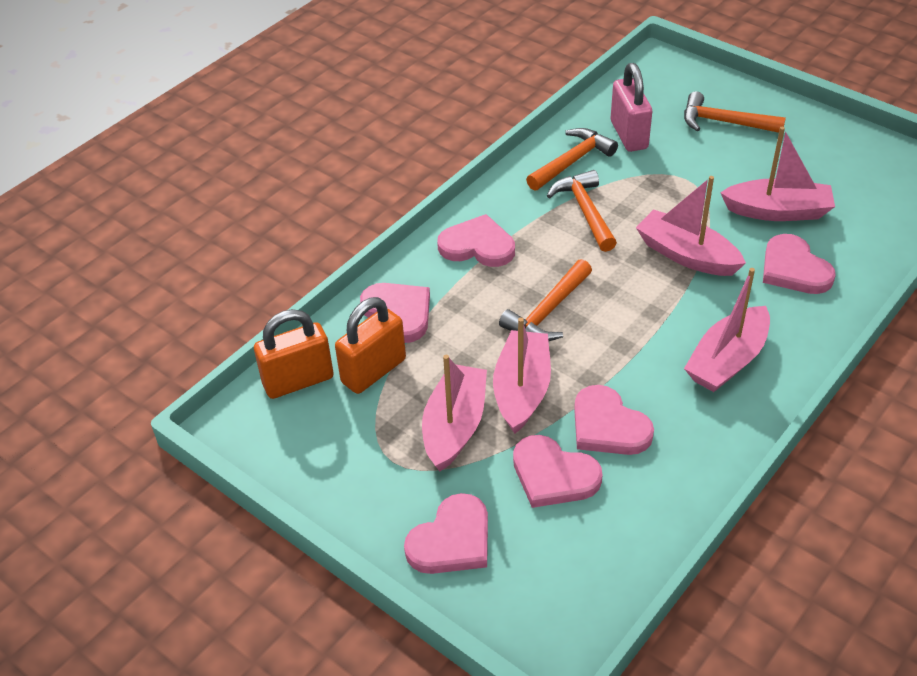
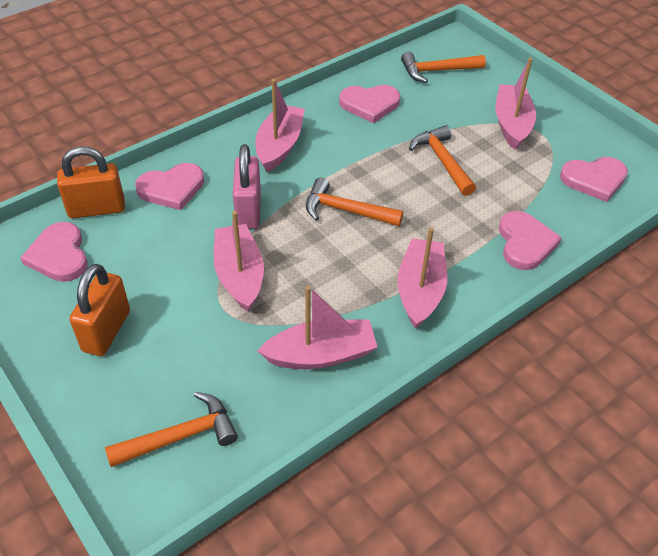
pink heart: [360,283,430,343] [404,493,488,574] [437,214,515,267] [513,435,603,508] [574,385,654,455] [763,234,836,294] = 6 -> [20,222,88,282] [135,163,204,210] [339,85,400,123] [499,211,562,270] [560,157,628,202] = 5

